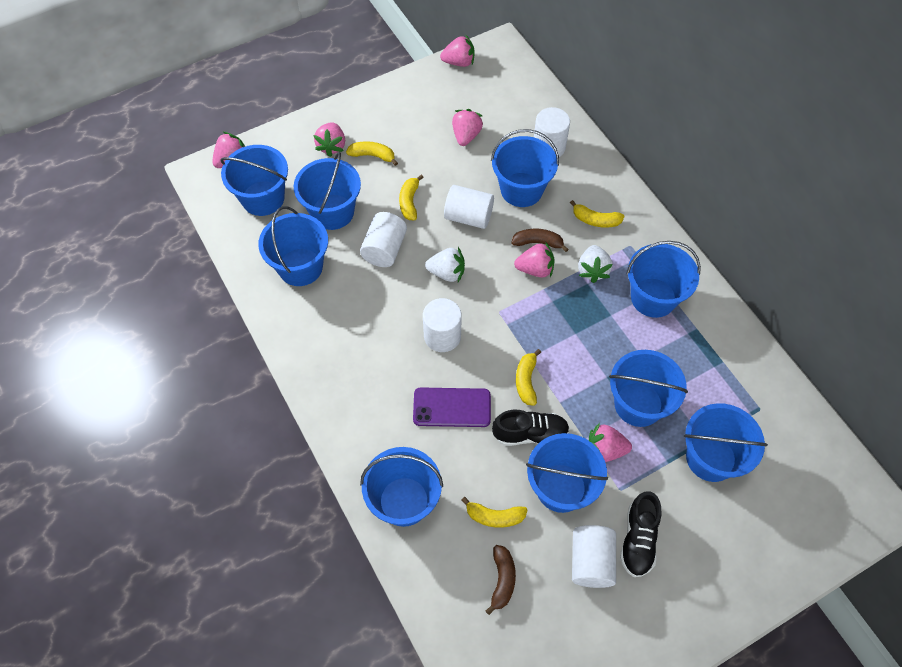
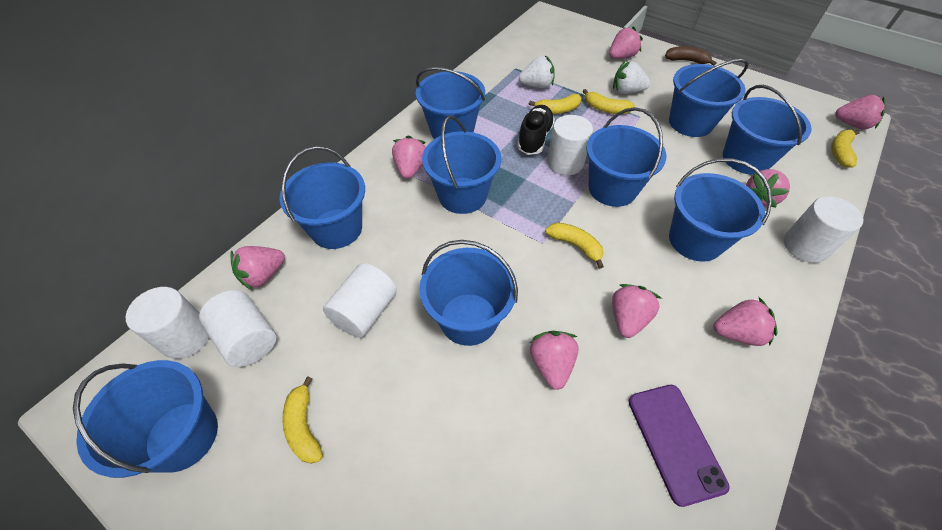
black shoe: [492,410,570,446] [620,492,661,577] = 2 -> [517,105,555,155] = 1
brown banana: [486,545,516,615] [511,229,568,252] = 2 -> [665,46,716,66] = 1
pink strawberry: [212,132,245,168] [313,122,345,157] [440,34,475,67] [452,109,483,146] [514,243,555,278] [589,423,632,462] = 6 -> [230,246,285,291] [392,135,426,179] [530,331,579,390] [609,26,643,59] [612,284,662,338] [713,297,778,346] [746,169,790,208] [835,95,886,130] = 8

